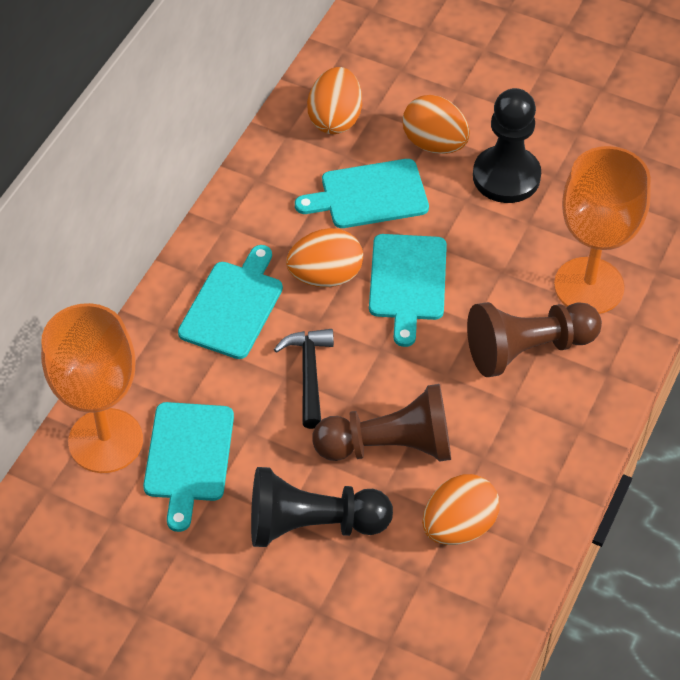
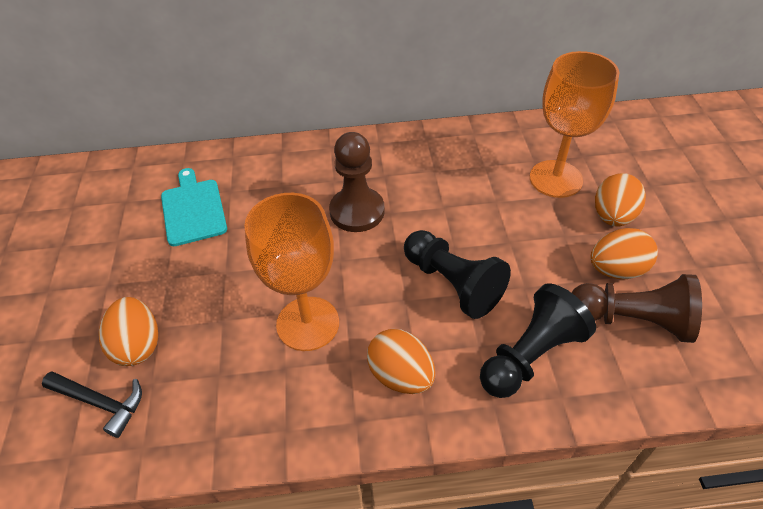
turquoise cutting board: [143,402,234,532] [178,245,283,359] [295,159,429,228] [369,234,447,347] = 4 -> [161,168,227,246] = 1

